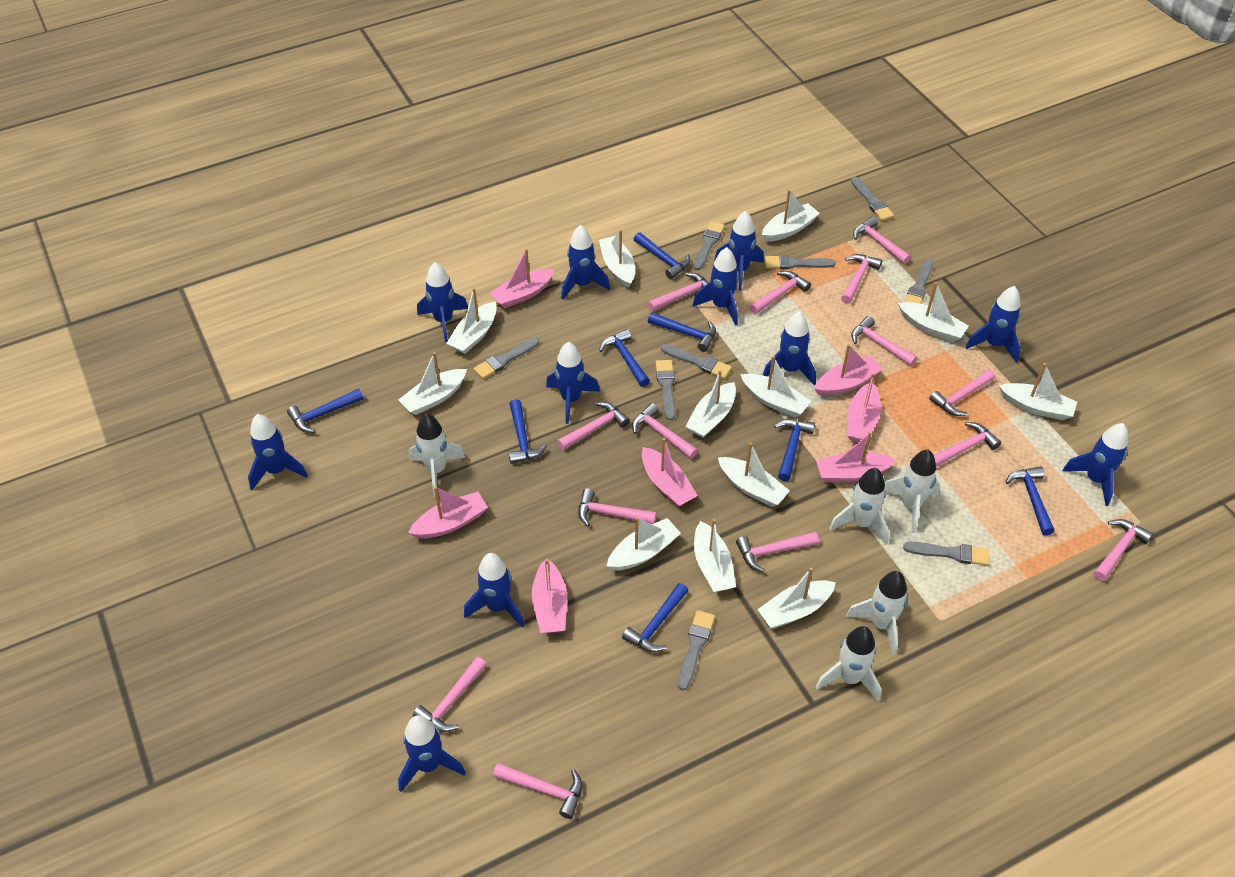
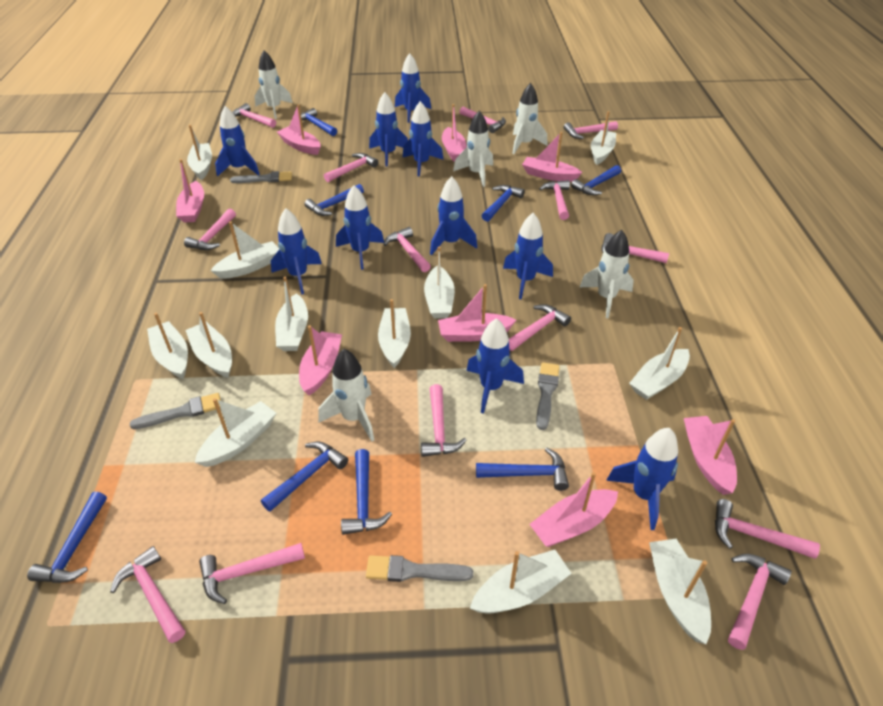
blue rocket: [248,414,308,490] [398,715,466,792] [417,262,468,343] [464,553,524,627] [546,342,600,424] [561,225,610,300] [693,247,739,326] [714,211,764,291] [763,311,816,385] [965,286,1021,363] [1062,423,1128,506] = 11 -> [215,106,260,177] [271,208,322,295] [336,185,384,270] [369,92,408,166] [395,53,431,123] [403,101,444,177] [430,176,477,255] [467,318,524,414] [503,213,553,300] [606,428,678,530] = 10
grey brush: [473,337,540,379] [655,360,676,420] [661,344,732,379] [678,610,715,690] [693,221,725,270] [765,255,836,269] [851,177,894,221] [903,542,990,566] [904,259,933,304] = 9 -> [130,393,221,429] [230,171,292,183] [366,555,473,582] [536,362,560,430] = 4
pink boat: [408,486,488,539] [490,248,554,308] [532,558,567,633] [642,438,698,507] [814,344,883,396] [816,432,896,482] [847,373,881,442] = 7 -> [176,159,204,223] [277,104,321,155] [299,325,342,395] [438,284,516,342] [442,104,467,162] [522,132,582,182] [529,472,618,547] [684,416,737,495] = 8

